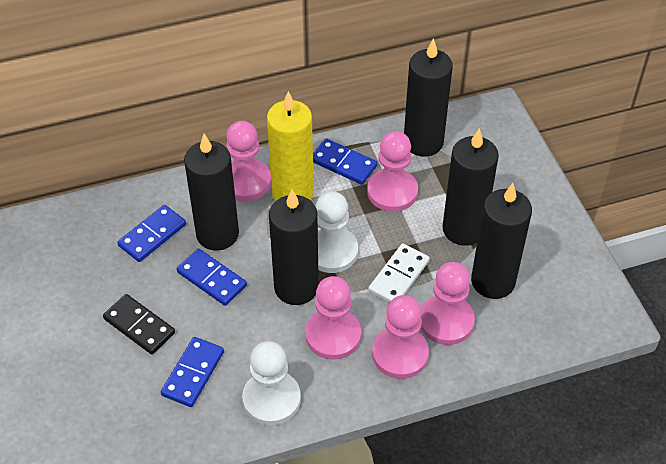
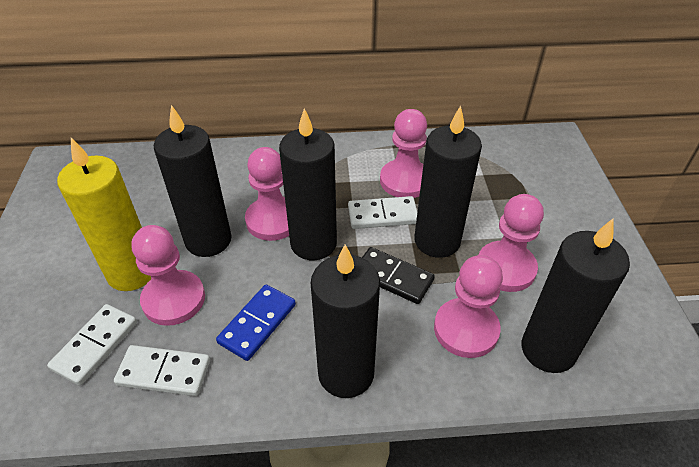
blue domino: [117,205,186,262] [161,337,224,407] [177,249,247,306] [313,138,377,185] = 4 -> [216,285,296,361] = 1
white domino: [368,243,430,303] = 1 -> [47,304,137,386] [114,345,210,396] [348,196,417,229] = 3
white pawn: [242,341,301,425] [315,191,358,273] = 2 -> none = 0

